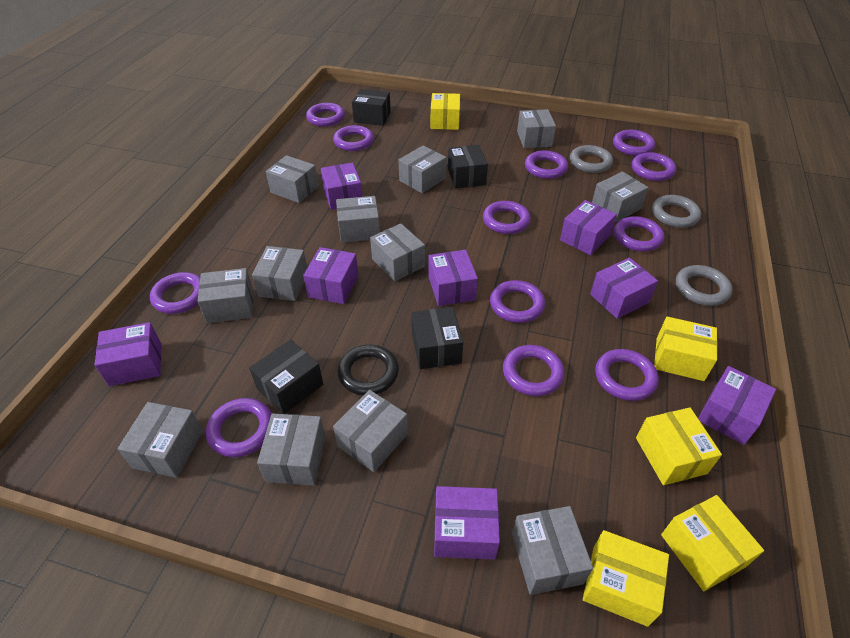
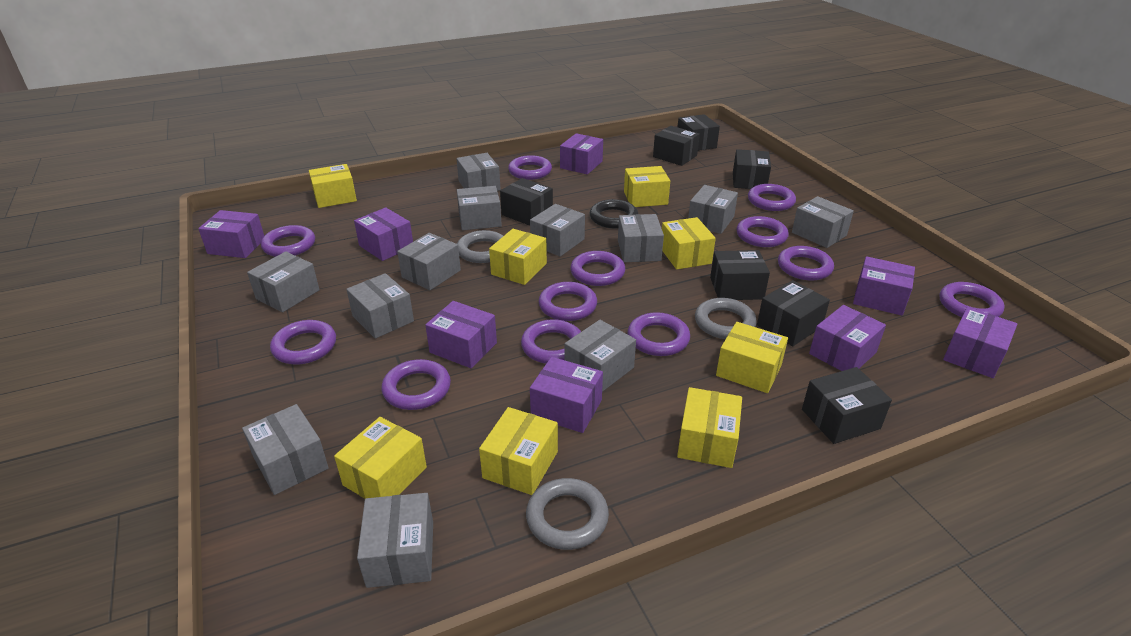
black box: [249,339,323,414] [352,89,391,126] [411,307,463,369] [448,145,488,189] = 4 -> [500,178,553,226] [653,126,700,166] [678,114,720,151] [710,250,770,300] [733,149,771,189] [757,280,830,346] [802,367,892,444] = 7
yellow box: [431,93,460,130] [583,530,669,627] [636,407,722,485] [654,317,718,381] [661,495,764,591] = 5 -> [309,164,357,208] [334,417,427,499] [479,407,558,495] [489,229,547,285] [624,166,670,207] [662,217,716,269] [677,387,742,468] [716,322,788,393] = 8

